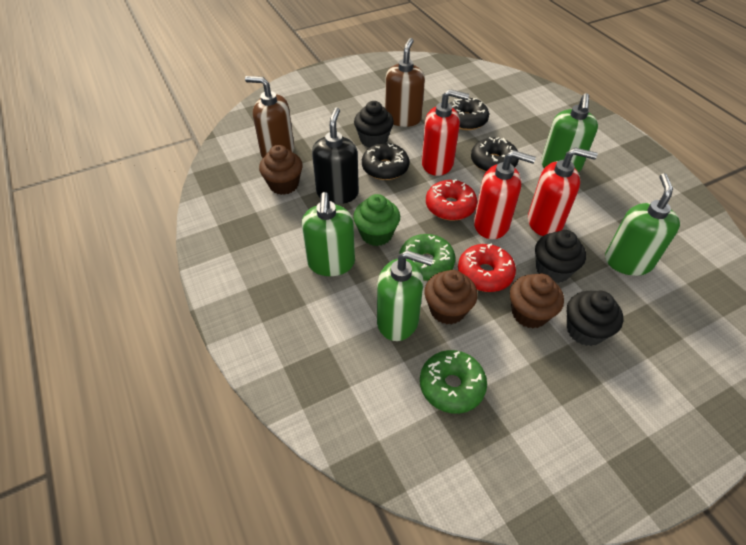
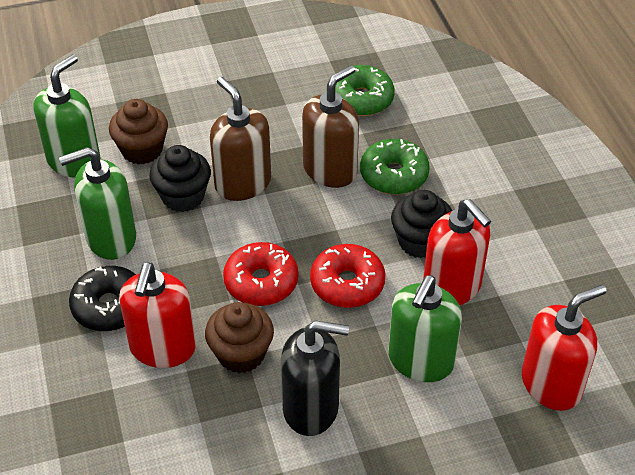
black cupcake: [354,101,394,147] [535,230,586,283] [567,291,623,346] = 3 -> [149,145,211,212] [391,190,452,258] = 2
black donut: [362,143,409,180] [449,98,489,130] [471,137,519,172] = 3 -> [69,266,136,331] = 1
brown cupcake: [259,145,303,195] [424,270,478,325] [510,273,564,328] = 3 -> [109,99,168,164] [205,302,274,373] = 2
green cupcake: [353,194,400,246] = 1 -> none = 0
green soap dispenser: [301,192,355,276] [377,250,433,341] [541,93,598,173] [605,173,680,276] = 4 -> [34,54,101,177] [59,147,136,260] [389,275,462,382] = 3

